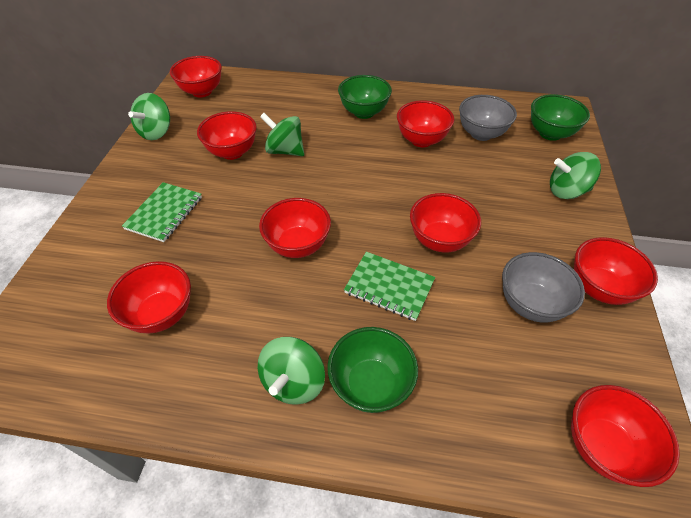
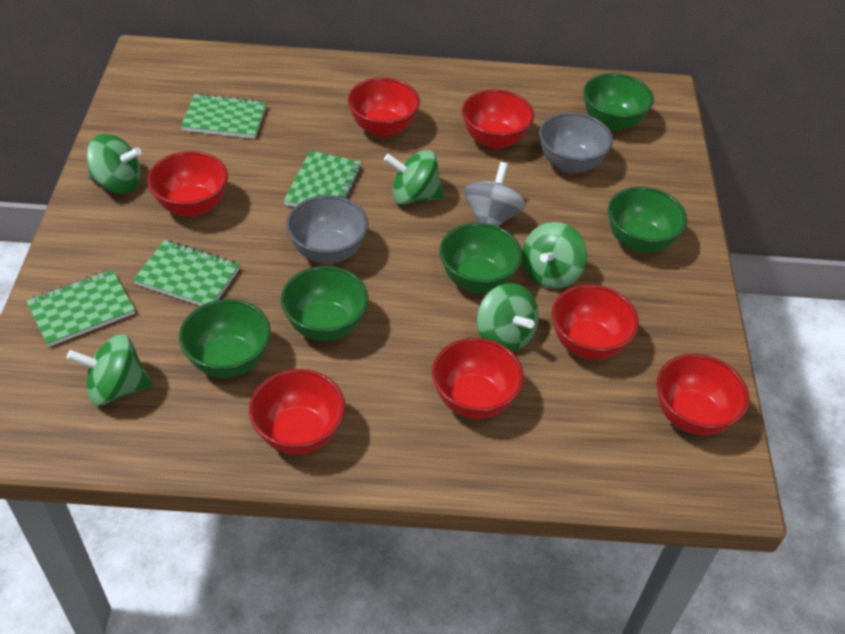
green bowl: [327,327,418,413] [338,75,392,119] [531,94,590,141] = 3 -> [179,299,271,378] [281,266,368,341] [440,223,523,293] [583,73,654,131] [608,187,687,253] = 5
green notebook: [122,182,202,242] [344,252,435,321] = 2 -> [26,269,135,347] [133,240,240,306] [181,93,267,139] [283,151,362,207] = 4
green spinning top: [128,93,170,140] [258,337,325,405] [260,113,304,156] [550,152,601,199] = 4 -> [67,334,153,405] [86,134,142,194] [384,150,444,205] [477,283,539,352] [522,222,587,289] = 5
grey spinning top: none = 0 -> [464,162,526,226] = 1
red bowl: [107,261,191,334] [170,56,222,97] [197,111,257,160] [259,198,331,258] [397,100,454,147] [410,193,481,252] [571,385,680,487] [574,237,658,305] = 8 -> [147,151,228,217] [249,369,345,455] [348,78,420,137] [432,338,524,419] [462,89,534,149] [552,284,639,360] [657,354,749,436] = 7

